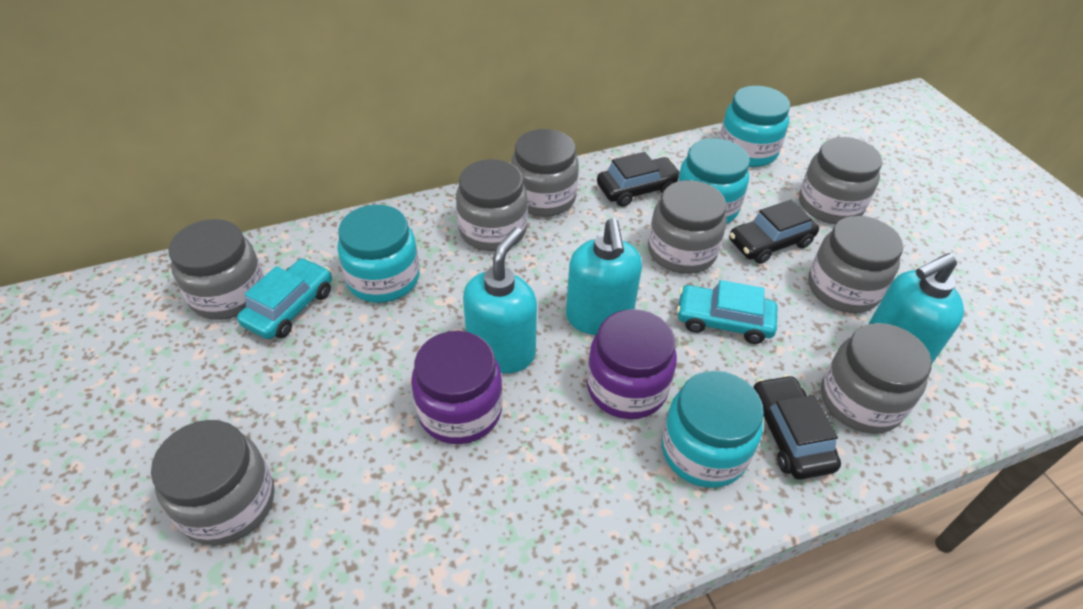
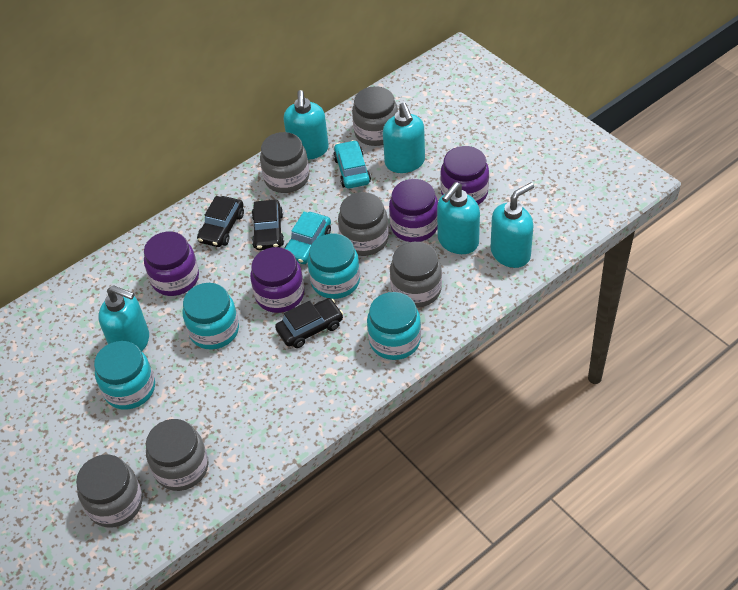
grey jar: [151,420,275,545] [168,219,264,320] [456,159,528,251] [511,129,579,217] [648,180,727,274] [799,137,883,224] [808,216,903,313] [821,323,932,434] = 8 -> [76,454,143,528] [146,419,209,491] [260,132,309,193] [338,192,389,256] [352,86,398,146] [390,242,442,308] = 6
purple jar: [411,331,503,444] [587,309,677,419] = 2 -> [144,232,199,296] [250,247,304,313] [389,179,438,242] [440,146,489,205] = 4
turquoise soap dispenser: [463,227,537,373] [566,218,642,335] [869,253,964,363] = 3 -> [98,285,149,351] [283,90,329,160] [383,102,425,173] [437,182,480,254] [491,182,534,268] = 5

